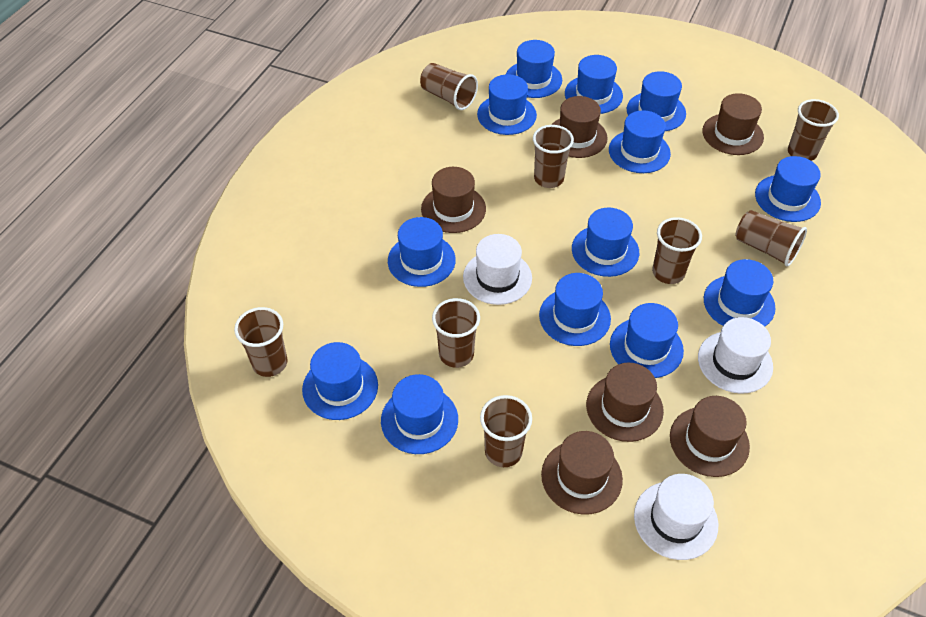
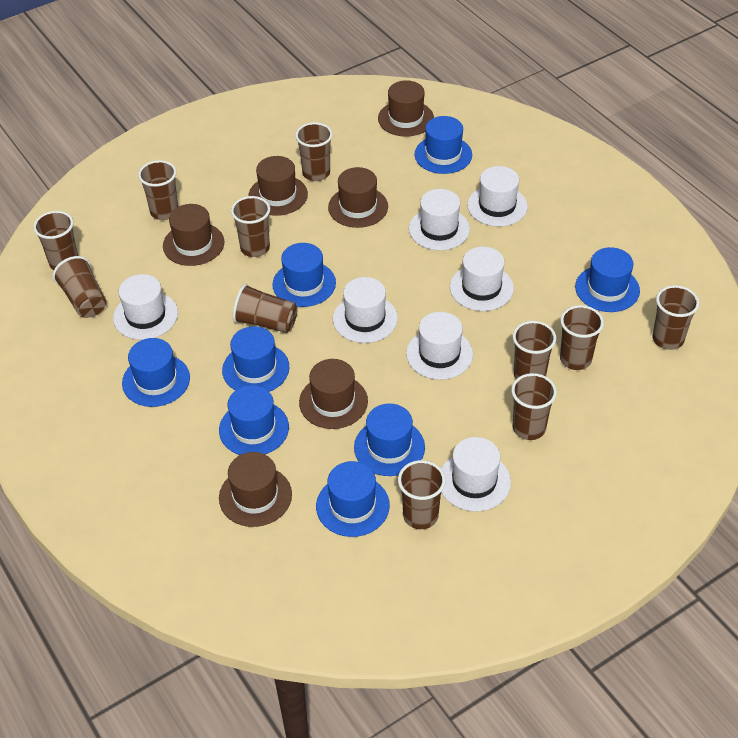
blue hat: [302,342,378,420] [381,374,458,454] [388,217,456,287] [477,74,537,135] [506,40,562,98] [539,273,611,346] [565,55,623,114] [572,207,639,277] [609,110,671,173] [610,303,684,378] [627,71,686,131] [704,259,776,327] [755,156,821,222] = 13 -> [122,338,190,407] [219,385,289,455] [222,326,289,392] [272,243,336,307] [316,461,390,537] [354,404,425,476] [414,116,472,174] [575,247,640,312] = 8
brown cup: [234,307,287,377] [420,63,478,110] [432,298,480,368] [480,395,532,467] [533,125,574,188] [652,217,702,284] [735,210,807,267] [788,99,839,161] = 8 -> [33,211,78,270] [53,256,106,318] [138,160,178,220] [231,196,270,257] [233,284,298,333] [295,122,333,181] [398,460,446,529] [511,373,557,440] [513,321,556,379] [560,305,604,370] [652,285,699,350] = 11
white hat: [463,234,532,305] [634,474,718,560] [698,317,773,394] = 3 -> [113,274,178,340] [333,277,398,343] [406,312,473,380] [409,189,470,250] [441,437,511,512] [450,246,514,311] [467,166,528,227] = 7

